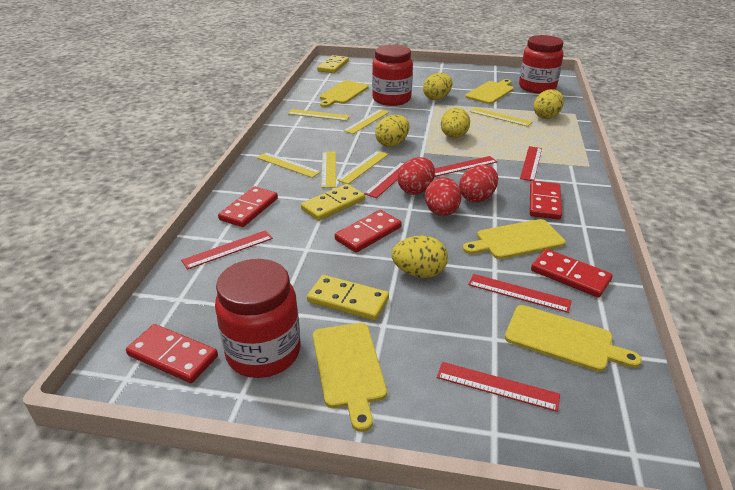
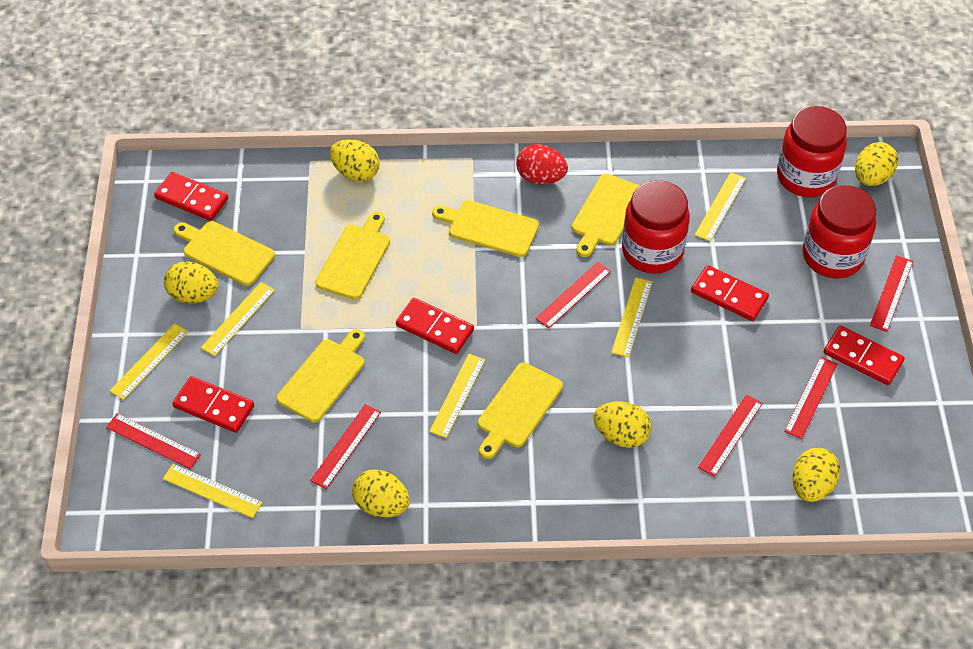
red egg: [398,157,435,195] [425,177,461,216] [459,164,498,202] = 3 -> [516,144,568,184] = 1
yellow cutting board: [313,323,387,432] [320,80,368,107] [463,219,566,259] [465,79,514,104] [505,305,642,372] = 5 -> [174,221,275,286] [276,329,365,422] [315,211,390,300] [432,200,539,257] [478,362,563,459] [572,174,640,257] = 6
yellow domino: [301,184,365,221] [307,275,389,321] [317,55,349,73] = 3 -> none = 0
yellow egg: [375,115,409,147] [391,235,448,278] [423,73,452,100] [441,108,470,138] [533,89,564,119] = 5 -> [164,261,218,304] [330,139,380,182] [352,469,410,518] [593,402,652,448] [793,448,841,502] [855,142,898,186] = 6

